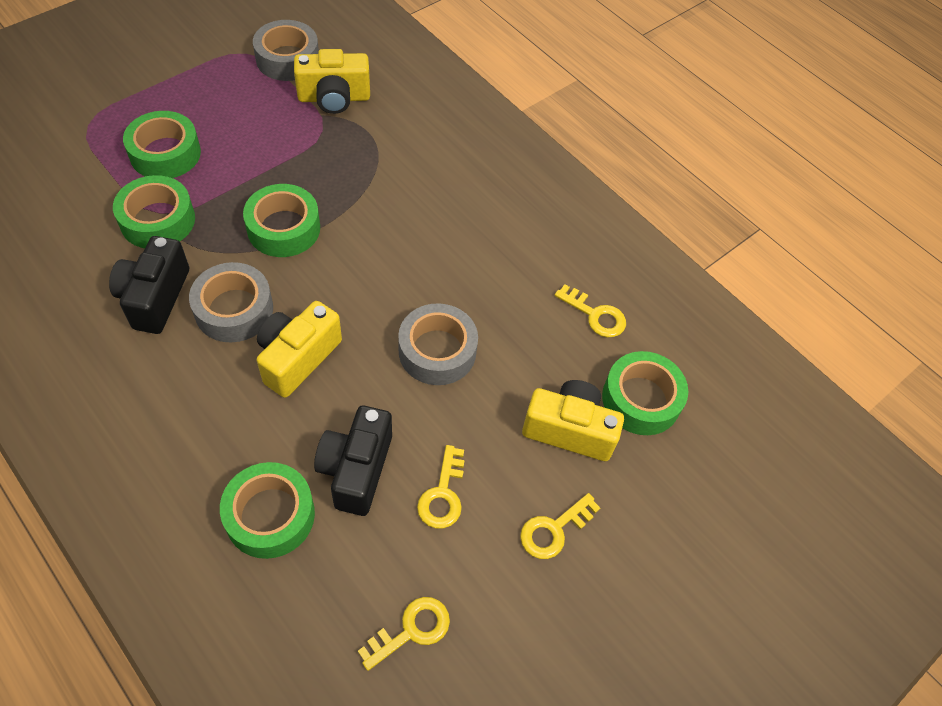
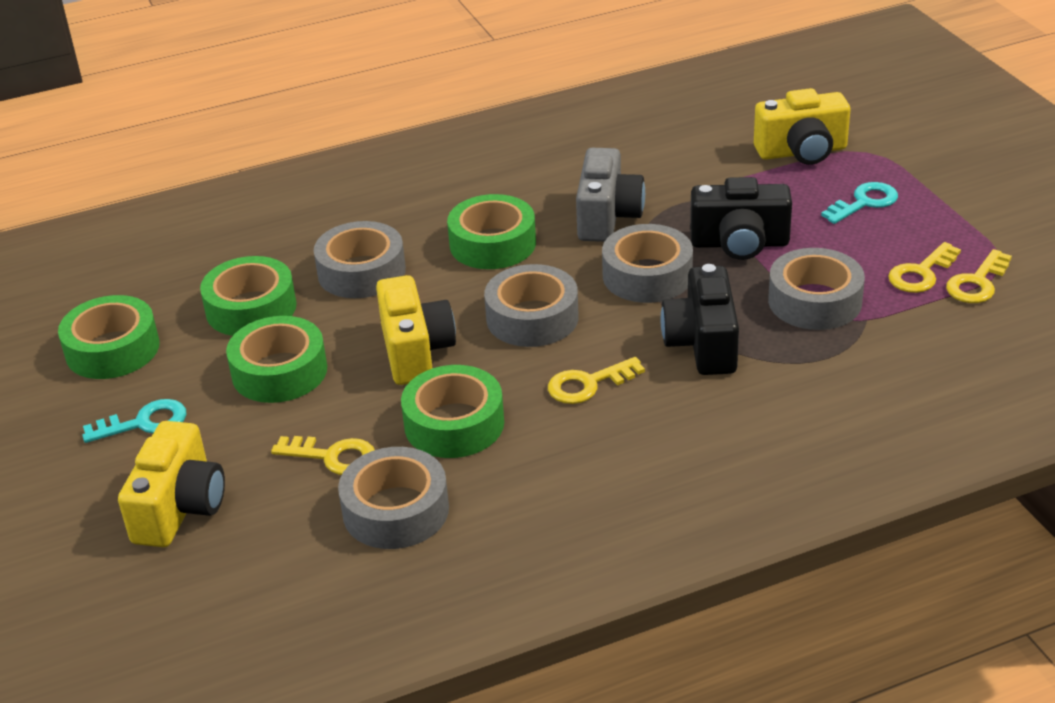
grey camera: none = 0 -> [576,148,645,242] = 1
grey tape: [189,262,273,342] [253,20,319,81] [398,303,478,385] = 3 -> [314,221,406,298] [338,447,449,549] [484,264,579,347] [602,224,693,303] [768,248,865,330] = 5
turquoise key: none = 0 -> [82,399,187,443] [821,182,898,224] = 2

